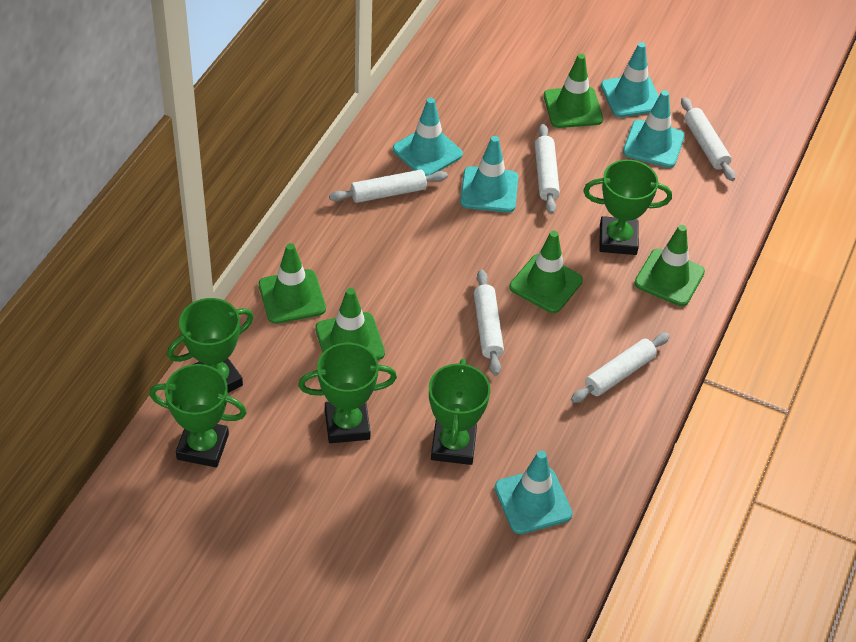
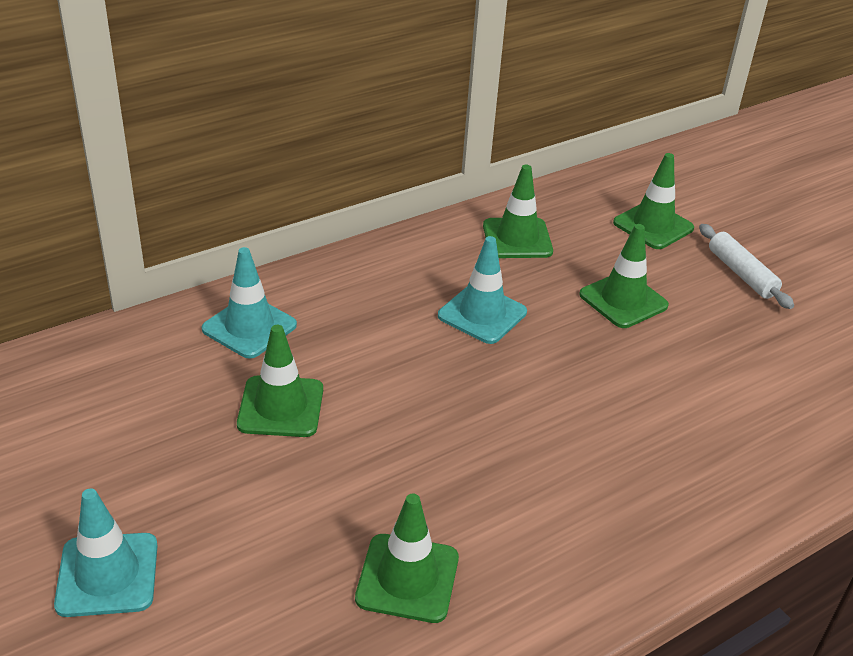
green trophy: [149,364,247,468] [167,298,254,393] [298,343,397,443] [429,359,490,465] [583,160,672,255] = 5 -> none = 0
turquoise traffic cone: [393,98,463,176] [460,136,518,213] [494,451,573,534] [601,42,659,117] [623,90,684,168] = 5 -> [54,489,158,617] [202,247,297,359] [438,236,527,344] = 3
white rolling pin: [329,170,448,203] [474,270,504,375] [535,124,560,214] [571,333,670,403] [681,97,735,181] = 5 -> [699,224,794,309] = 1

